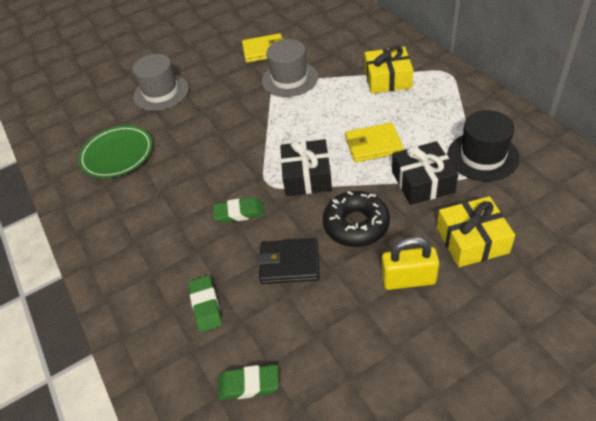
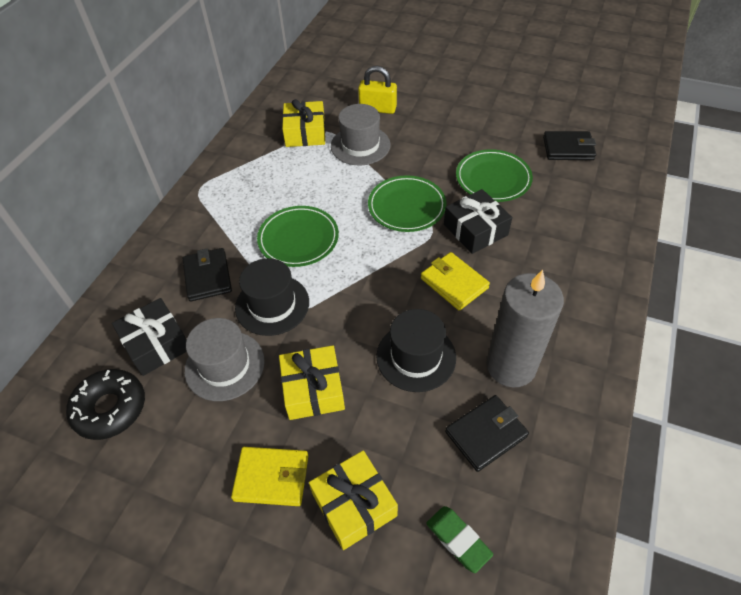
black hat: [447,110,520,181] = 1 -> [235,258,309,336] [376,309,456,392] = 2
black wallet: [257,238,320,284] = 1 -> [183,248,232,302] [445,395,529,472] [543,131,596,160] = 3
green eraser: [188,275,222,332] [213,197,265,223] [218,364,279,400] = 3 -> [426,506,493,573] = 1
green plate: [78,125,153,178] = 1 -> [257,206,339,267] [368,175,446,232] [456,149,533,202] = 3
grey candle: none = 0 -> [486,270,564,388] = 1
yellow gift: [364,46,413,94] [437,196,515,267] = 2 -> [279,345,345,420] [282,99,325,147] [309,450,398,550] = 3

